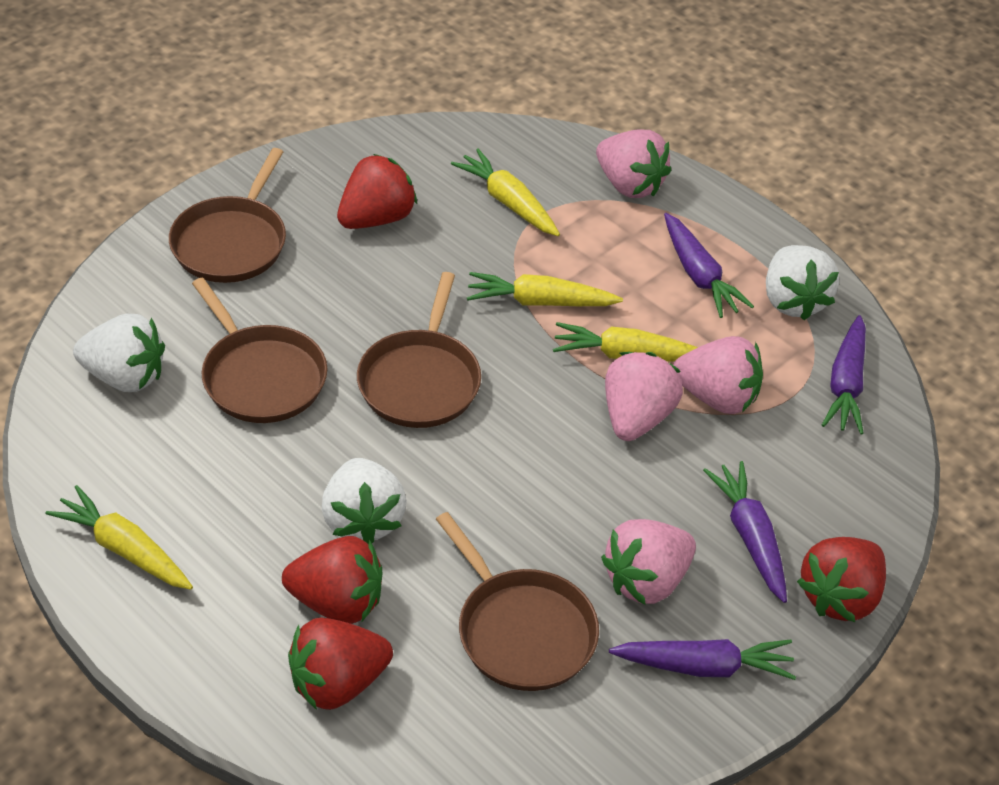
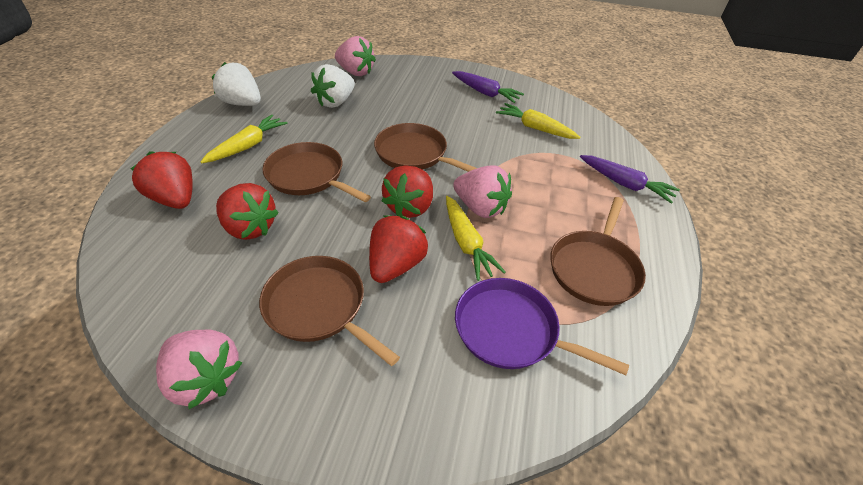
pink strawberry: [596,129,671,198] [601,519,696,605] [605,352,683,441] [673,336,763,414] = 4 -> [156,330,243,409] [335,36,376,76] [453,165,512,218] = 3
purple carrot: [609,639,796,680] [664,213,754,318] [703,461,787,603] [822,315,866,435] = 4 -> [452,71,524,103] [580,155,680,204] = 2
purple pan: none = 0 -> [455,278,629,375] = 1
white strawberry: [73,314,165,392] [322,458,407,544] [766,245,839,320] = 3 -> [212,62,261,106] [311,64,355,108] = 2
yellow carrot: [45,485,193,590] [451,149,560,236] [467,272,623,306] [553,322,698,362] = 4 -> [200,115,288,163] [446,196,506,281] [496,103,581,139] = 3

